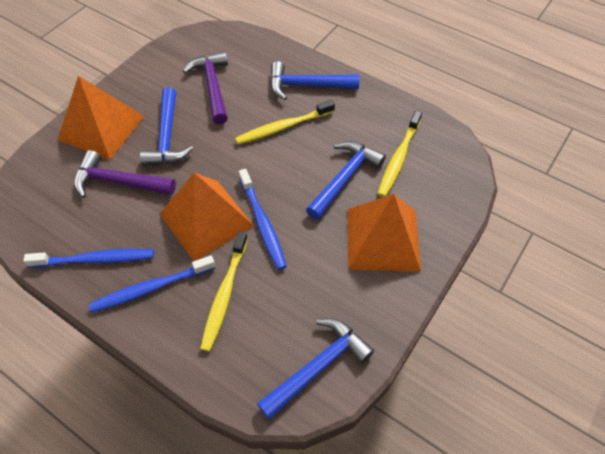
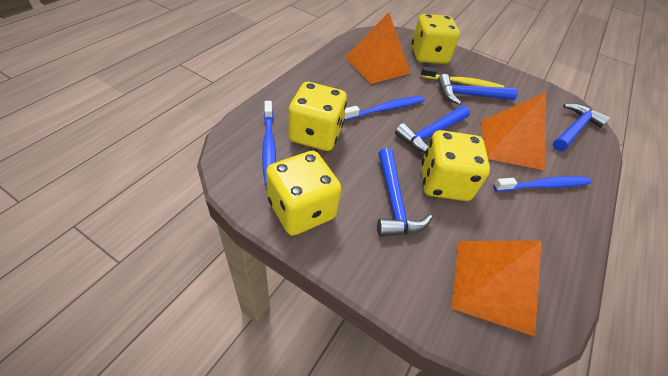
purple hammer: [74,150,176,198] [183,51,228,124] = 2 -> none = 0
yellow dice: none = 0 -> [266,151,342,236] [289,82,347,151] [411,14,460,64] [421,130,490,201] = 4
yellow toothbrush: [200,231,248,352] [235,100,335,145] [377,110,422,197] = 3 -> [421,66,504,87] = 1

